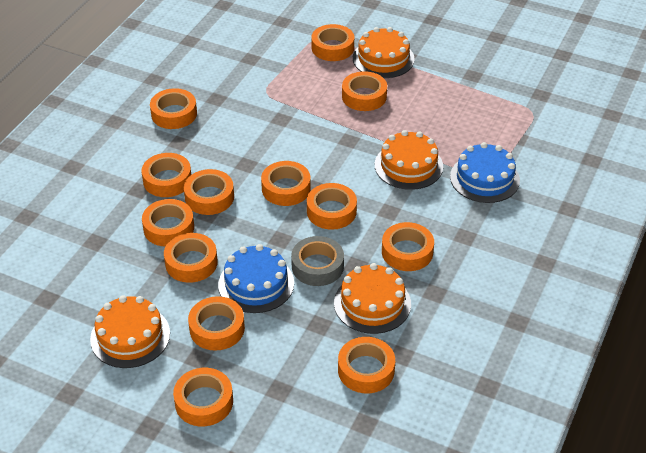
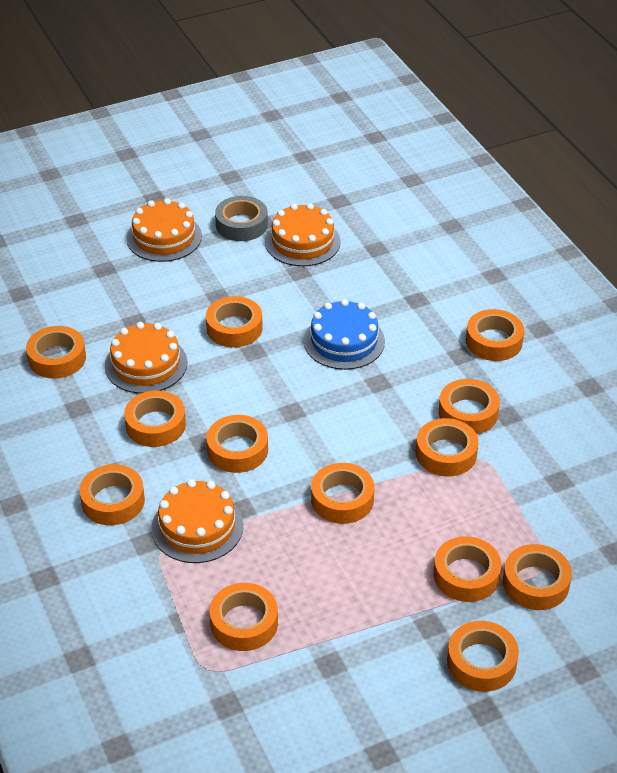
blue cake: [218,244,294,313] [450,142,520,203] = 2 -> [304,299,385,370] = 1

